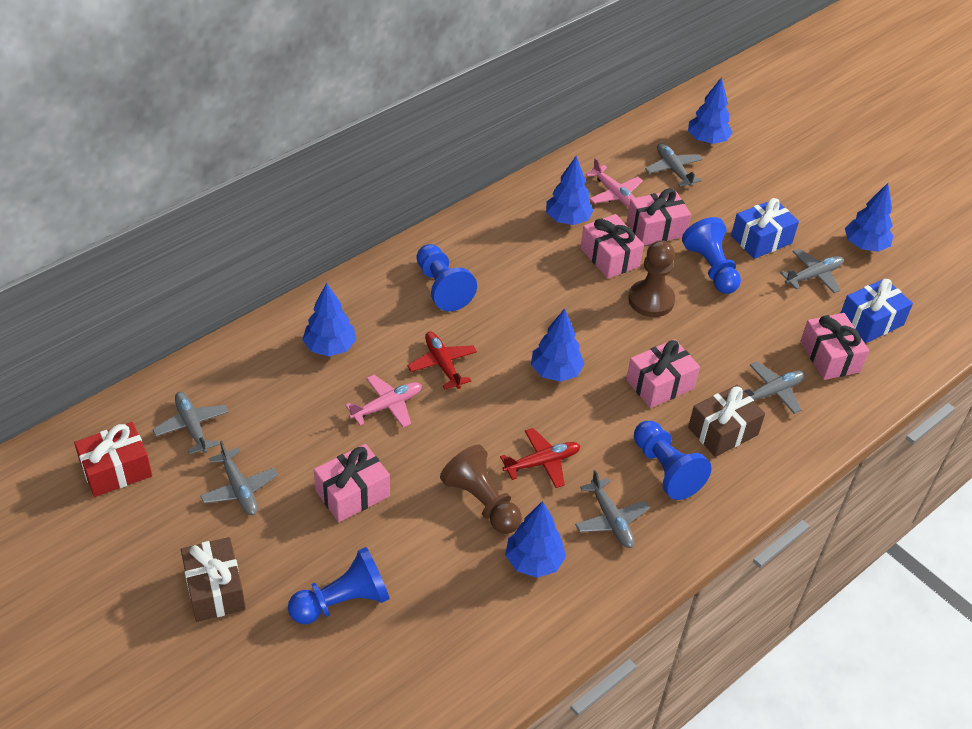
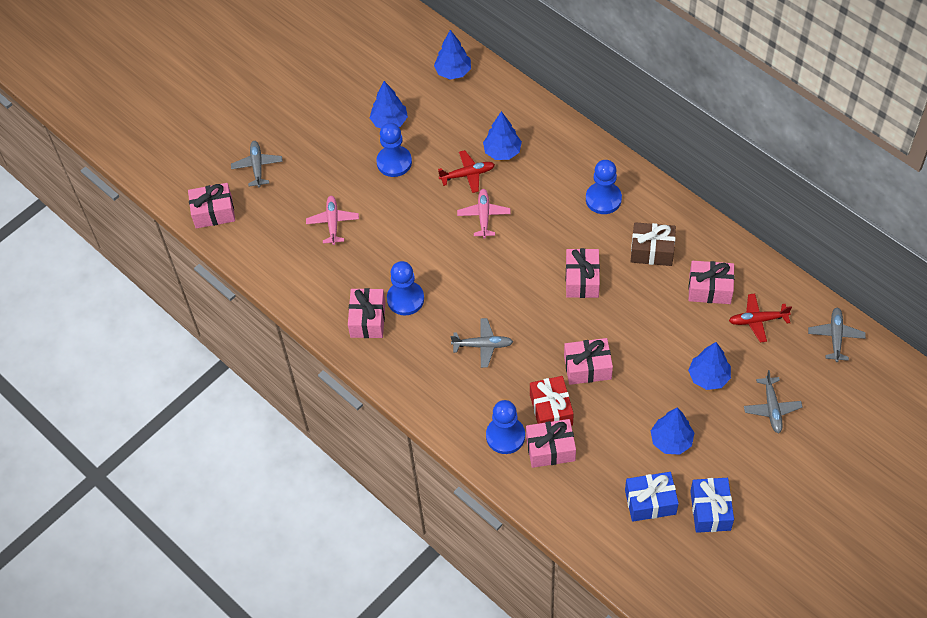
blue tree: [302,283,356,357] [505,501,566,578] [531,308,585,382] [546,156,594,225] [688,77,733,144] [845,183,893,252] = 6 -> [370,81,408,128] [434,30,471,80] [483,111,522,160] [651,408,694,455] [688,342,731,390] = 5
brown gift: [181,537,246,622] [688,385,765,457] = 2 -> [631,222,676,266] = 1
brown pawn: [440,444,522,534] [628,240,675,317] = 2 -> none = 0
grey plane: [153,392,229,455] [200,440,278,515] [575,470,650,548] [645,143,703,187] [743,362,805,414] [780,249,844,293] = 6 -> [231,141,283,188] [451,318,513,368] [744,370,803,433] [808,307,866,362] = 4
pink gift: [314,444,390,522] [580,214,644,279] [626,339,700,408] [627,188,691,245] [800,313,869,380] = 5 -> [188,183,235,229] [348,288,385,338] [526,419,576,468] [564,338,613,385] [566,248,600,298] [688,261,735,304] = 6

